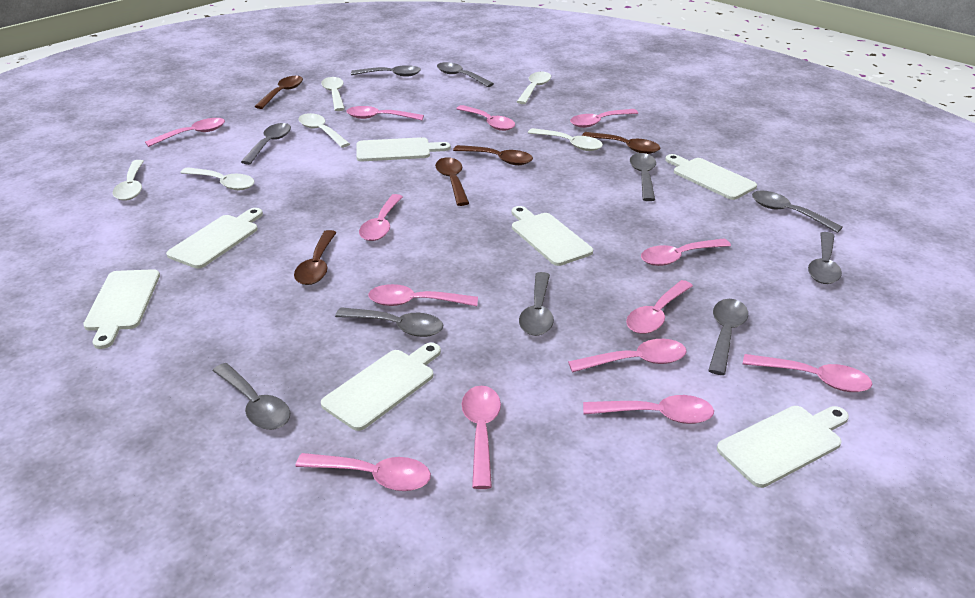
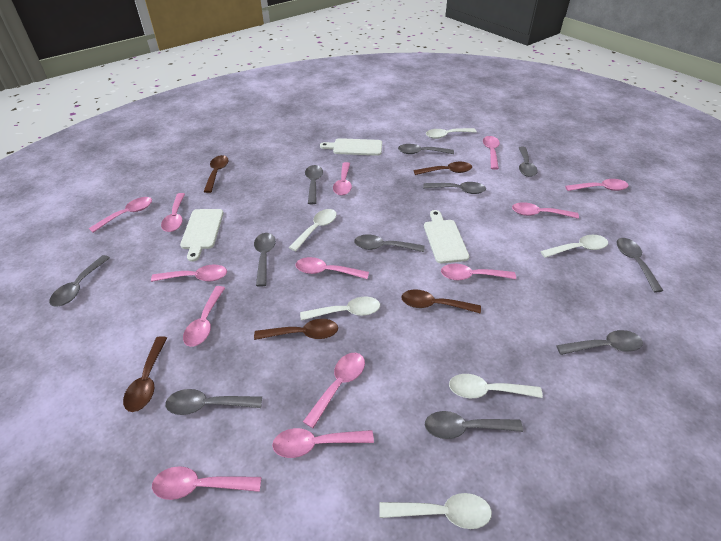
grey spoon: [213,363,290,430] [241,123,291,165] [335,307,443,337] [351,65,421,77] [437,62,494,87] [519,272,554,336] [630,153,656,201] [708,299,748,375] [752,191,843,233] [808,232,842,284] = 10 -> [49,255,110,307] [165,389,262,415] [254,233,276,287] [305,165,323,204] [354,235,425,252] [398,144,454,154] [423,182,486,194] [425,411,523,439] [518,146,538,177] [556,330,643,355] [616,238,663,292] = 11
white cutting board: [83,269,160,349] [166,208,263,268] [321,343,441,431] [356,137,451,161] [512,206,593,266] [665,154,757,200] [717,406,849,488] = 7 -> [180,209,224,262] [320,138,382,156] [424,210,470,263] = 3

